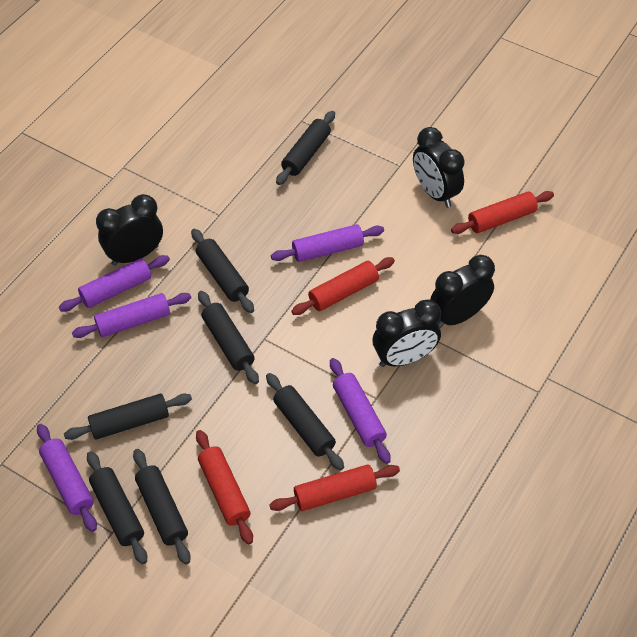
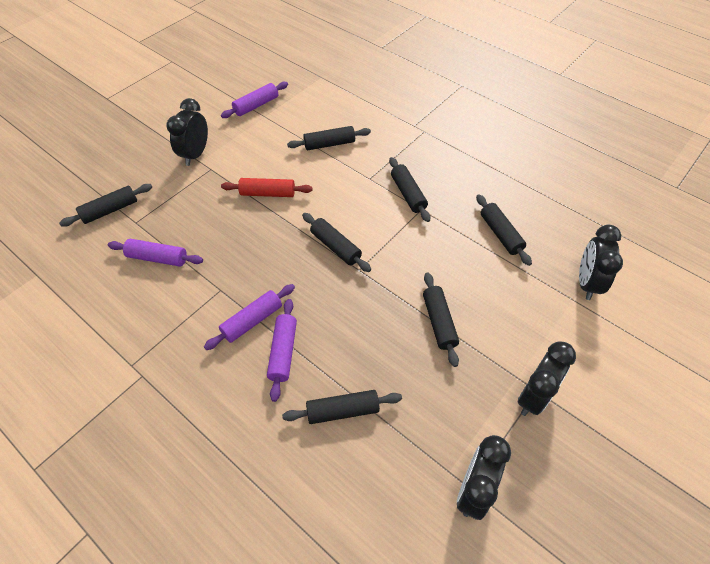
purple rolling pin: [37,424,97,532] [59,255,170,312] [72,293,191,338] [271,224,384,262] [330,358,391,464] = 5 -> [108,239,203,267] [204,284,295,350] [221,82,288,118] [267,299,297,402] = 4
red rolling pin: [196,430,253,544] [269,464,400,511] [291,257,395,315] [451,191,554,234] = 4 -> [221,178,313,197] = 1

